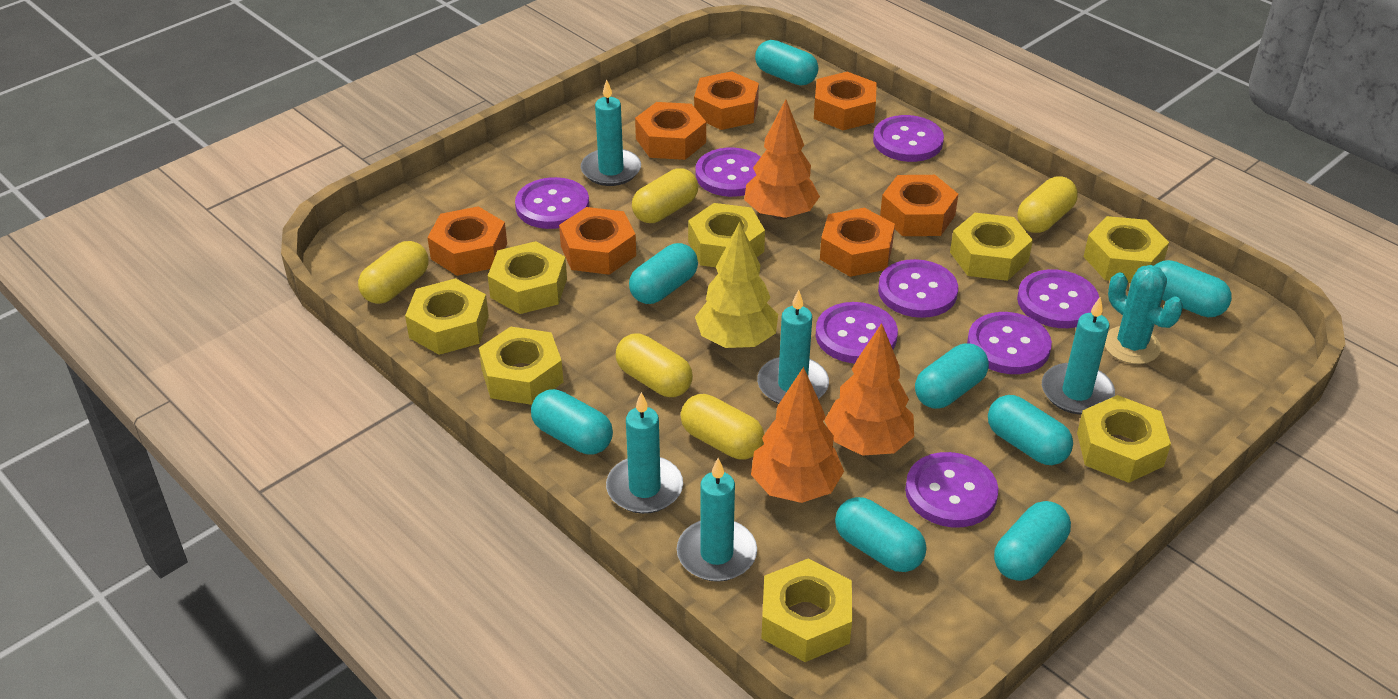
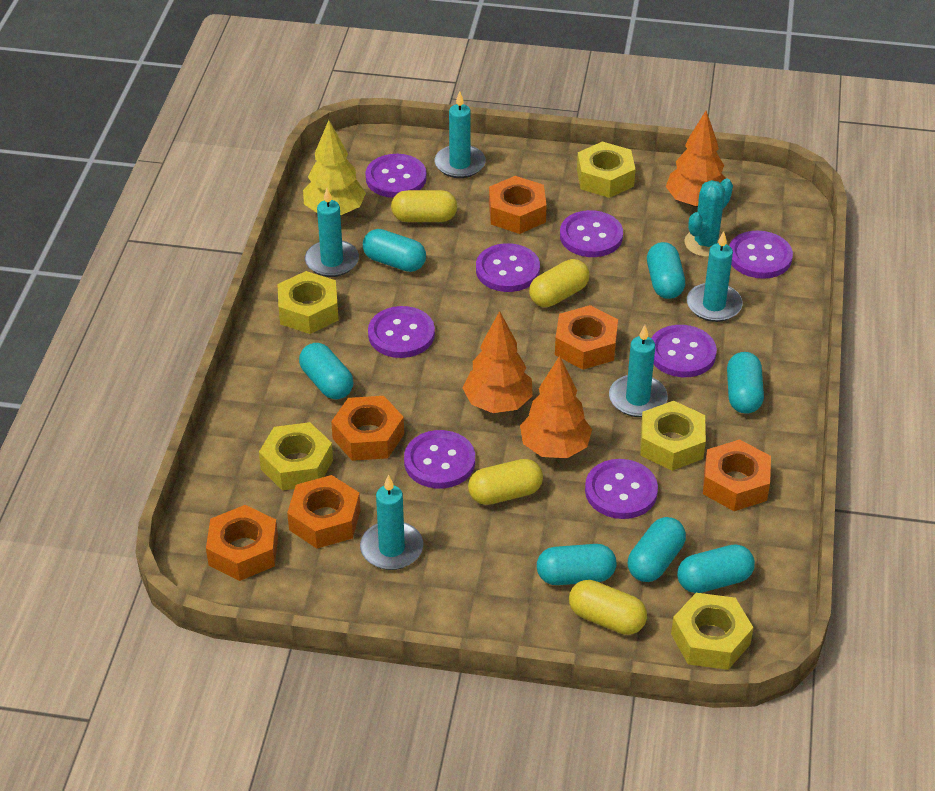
orange nut: [427,206,507,276] [559,207,636,275] [635,102,706,160] [694,71,759,130] [814,72,877,130] [820,208,895,277] [880,175,958,236] = 7 -> [206,505,278,581] [287,475,361,548] [331,396,404,461] [489,176,547,234] [555,305,618,370] [703,439,771,511] = 6
turquoise capsule: [531,389,613,455] [629,243,698,304] [755,40,818,85] [835,497,926,572] [915,343,989,409] [988,395,1073,465] [994,501,1071,581] [1154,260,1232,317] = 8 -> [299,343,354,399] [363,229,426,272] [537,544,616,585] [628,517,686,582] [647,242,685,299] [677,544,755,593] [727,352,764,414] = 7
yellow capsule: [358,241,429,304] [616,334,693,397] [632,168,698,223] [680,394,764,460] [1017,177,1078,233] = 5 -> [391,190,457,222] [468,459,543,505] [529,259,590,307] [569,580,647,635] = 4
yellow nut: [405,278,489,355] [479,327,563,405] [488,241,567,314] [688,203,765,267] [761,558,852,662] [950,213,1033,281] [1077,395,1171,483] [1084,216,1169,283] = 8 -> [259,422,333,490] [278,271,339,334] [577,141,636,198] [640,401,706,471] [671,593,754,670] = 5

